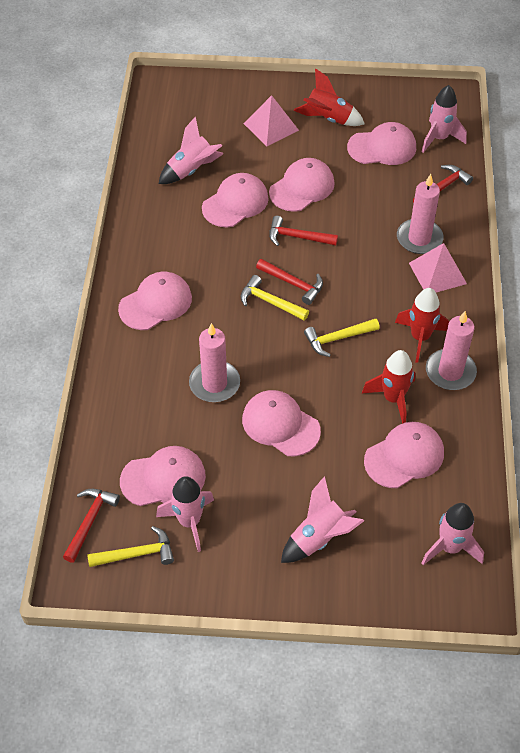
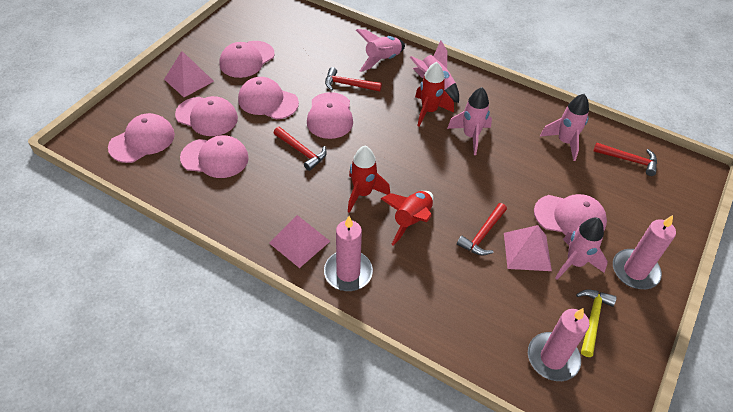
pink pyramid: [244,95,299,147] [409,243,467,293] = 2 -> [164,51,214,97] [269,215,330,268] [504,225,552,271] = 3
yellow hammer: [87,526,174,567] [240,275,309,320] [304,319,380,357] = 3 -> [576,290,617,357] = 1

